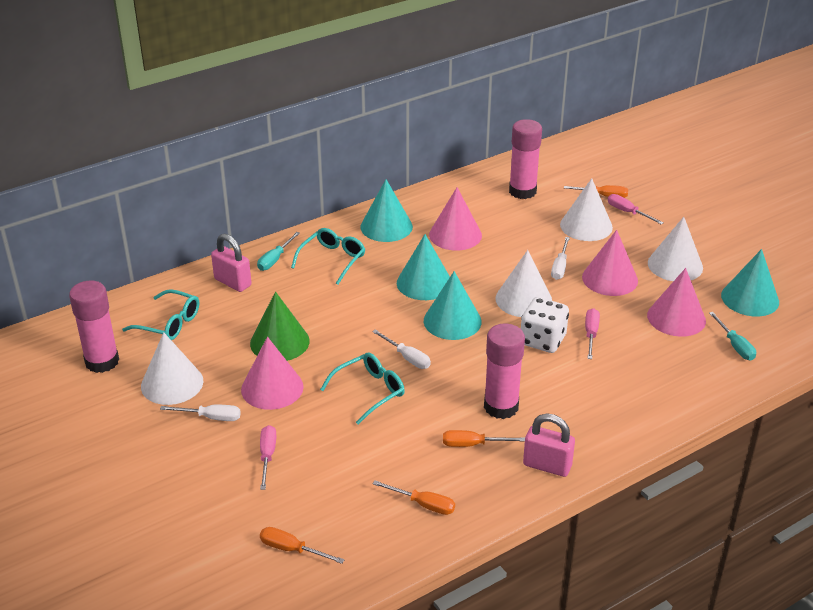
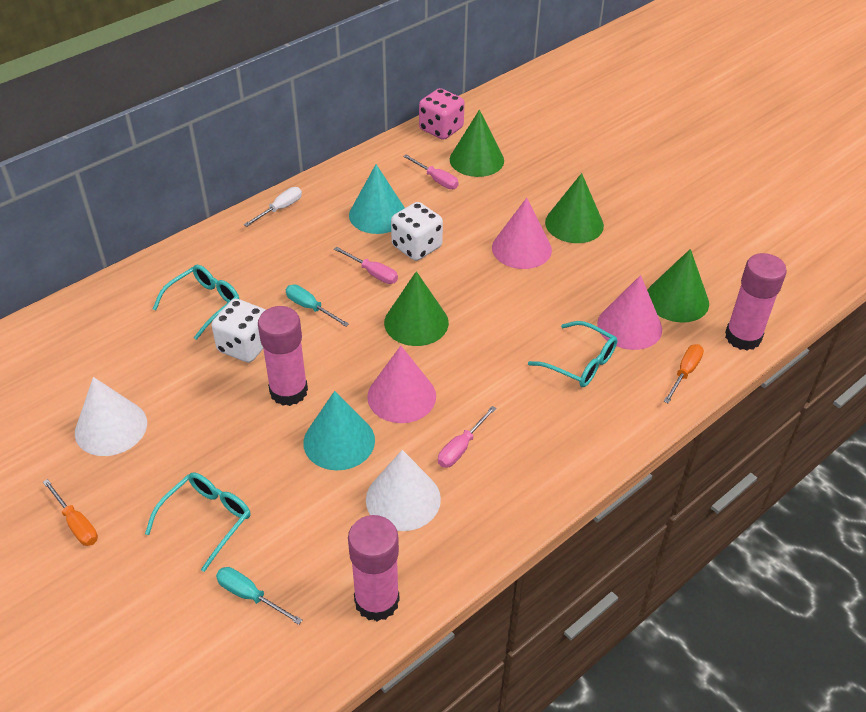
green cone: [250,292,310,361] = 1 -> [384,271,449,346] [450,110,504,177] [545,173,604,243] [647,249,709,323] = 4
orange screwdriver: [260,527,345,564] [373,480,455,515] [443,430,525,447] [564,185,628,198] = 4 -> [43,479,98,546] [664,344,704,403] = 2
pink cone: [241,337,304,410] [429,187,482,251] [582,230,638,296] [647,268,706,337] = 4 -> [367,346,436,423] [492,198,552,269] [597,275,662,350] = 3
pink dice: none = 0 -> [419,88,465,140] = 1
pink padlock: [211,234,252,292] [523,414,575,477] = 2 -> none = 0
turquoise cone: [361,179,413,242] [397,234,450,300] [424,271,482,340] [721,249,779,316] = 4 -> [303,391,375,470] [349,164,405,234] = 2
white cone: [141,332,203,405] [495,250,552,317] [560,178,613,241] [648,217,703,281] = 4 -> [75,377,147,456] [366,450,441,531] = 2
white dice: [521,297,569,353] = 1 -> [212,299,265,363] [391,202,443,261] = 2
white screwdriver: [160,405,241,421] [372,329,431,369] [551,237,570,280] = 3 -> [244,187,302,227] = 1

